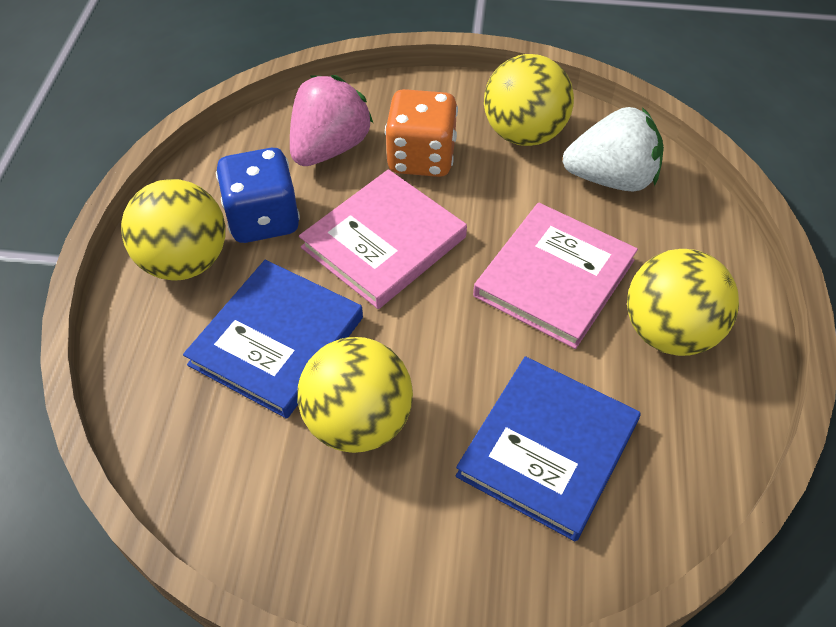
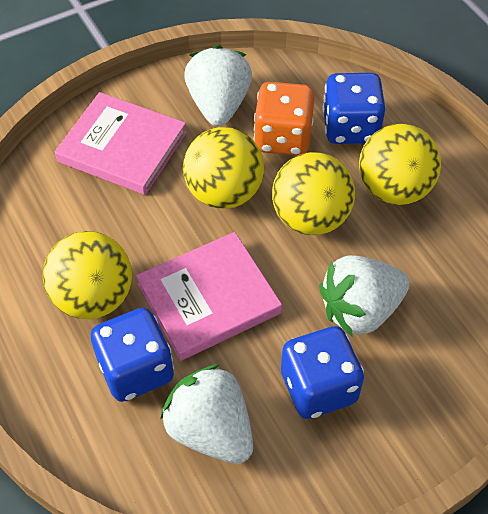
blue book: [183,260,363,419] [456,356,641,542] = 2 -> none = 0
blue dice: [216,148,300,243] = 1 -> [91,308,174,402] [281,326,364,419] [323,73,385,144] = 3
pink strawberry: [290,75,373,166] = 1 -> none = 0
white strawberry: [563,107,664,192] = 1 -> [160,364,253,464] [184,45,252,126] [319,255,410,337] = 3

